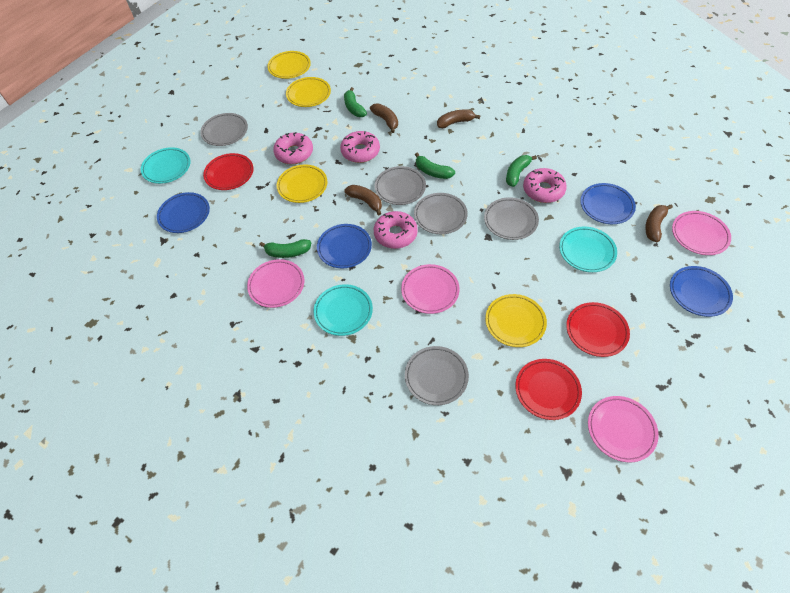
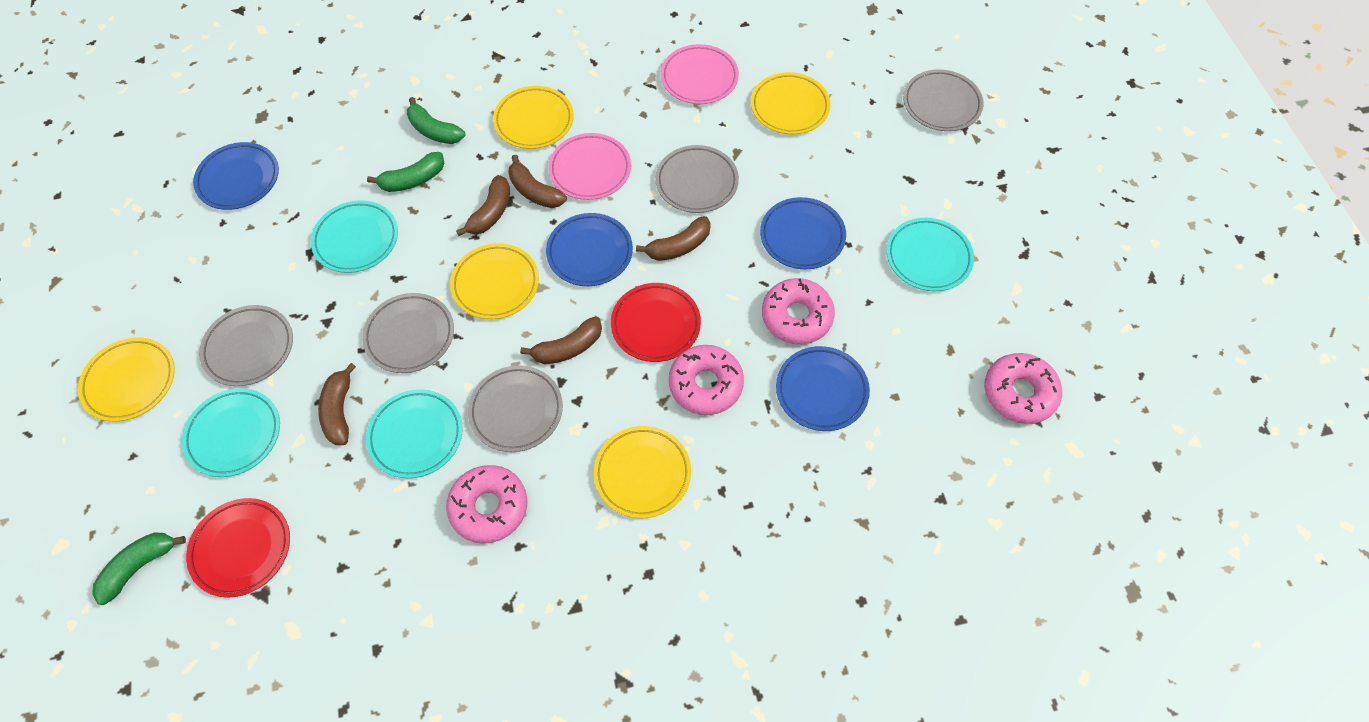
brown banana: [344,185,382,216] [370,104,398,133] [437,109,480,128] [645,205,673,242] = 4 -> [318,363,356,445] [456,175,510,236] [508,155,567,208] [520,316,602,364] [636,216,711,261] = 5
green banana: [259,239,311,258] [344,87,367,117] [415,152,455,179] [506,155,537,187] = 4 -> [92,533,186,605] [367,152,444,192] [407,97,465,144] = 3
pink plate: [247,259,305,308] [401,264,460,314] [588,396,659,462] [672,211,731,255] = 4 -> [548,133,631,200] [661,44,739,104] = 2
red plate: [203,153,253,190] [515,359,582,420] [566,302,630,357] = 3 -> [186,498,290,598] [611,283,701,362] = 2
turquoise plate: [141,147,191,184] [314,284,373,336] [559,226,617,272] = 3 -> [182,388,280,477] [311,200,398,273] [366,389,463,478] [887,218,974,291] = 4
yellow plate: [267,51,311,79] [277,164,327,203] [286,77,331,107] [485,294,547,347] = 4 -> [78,337,175,422] [450,243,539,319] [493,86,574,149] [594,426,691,518] [751,72,831,134] = 5

